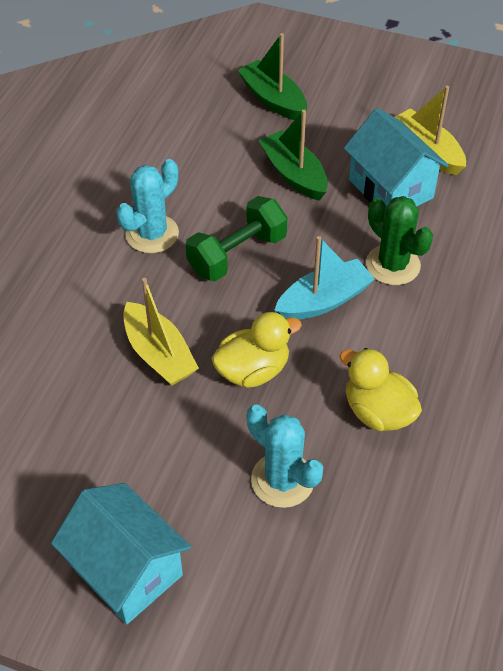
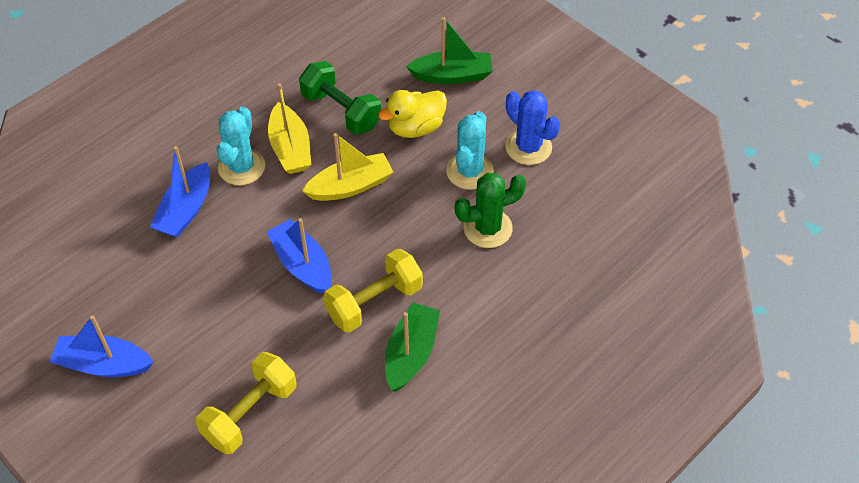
blue boat: none = 0 -> [50,315,154,377] [150,146,210,238] [267,218,332,294] = 3
blue cactus: none = 0 -> [505,90,560,165] = 1
turquoise boat: [274,236,375,320] = 1 -> none = 0
turquoise house: [51,483,191,624] [344,108,449,207] = 2 -> none = 0
yellow duck: [211,312,302,388] [339,348,422,431] = 2 -> [378,90,447,138] = 1
yellow dumbbell: none = 0 -> [196,352,296,454] [323,249,423,333] = 2

